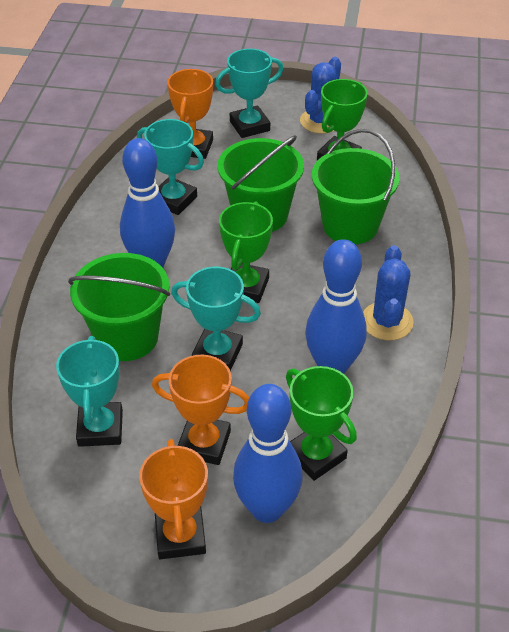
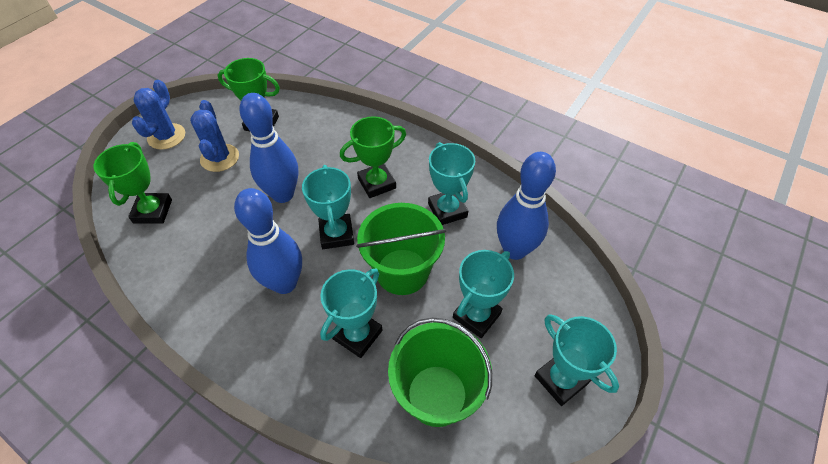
green bucket: [68,253,170,361] [218,135,304,232] [312,129,400,244] = 3 -> [356,203,446,295] [388,318,492,427] = 2
orange trophy: [139,439,208,559] [152,355,250,465] [167,69,213,159] = 3 -> none = 0
turquoise trophy: [56,336,123,447] [137,119,204,215] [171,267,261,371] [215,49,283,138] = 4 -> [302,165,354,249] [320,269,382,358] [428,142,475,225] [453,250,514,338] [534,314,619,406] = 5

